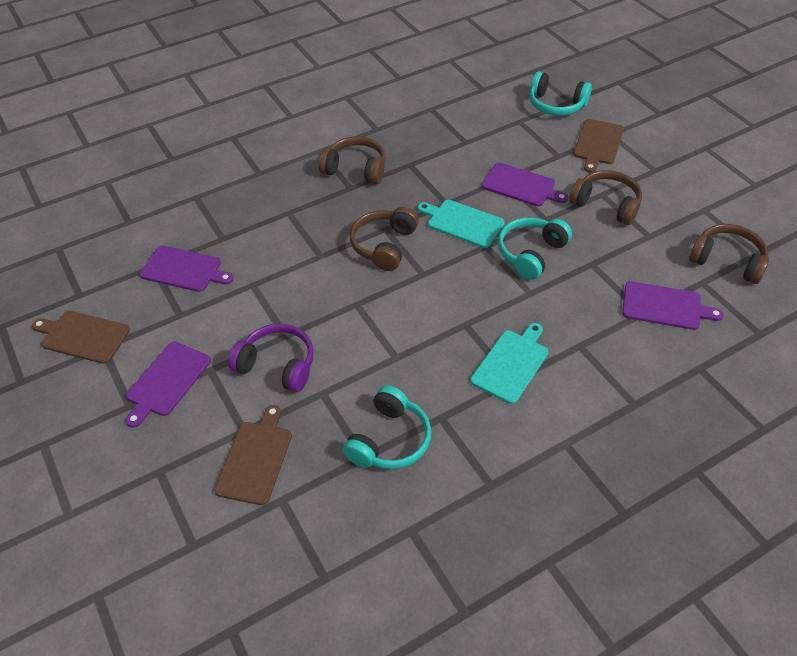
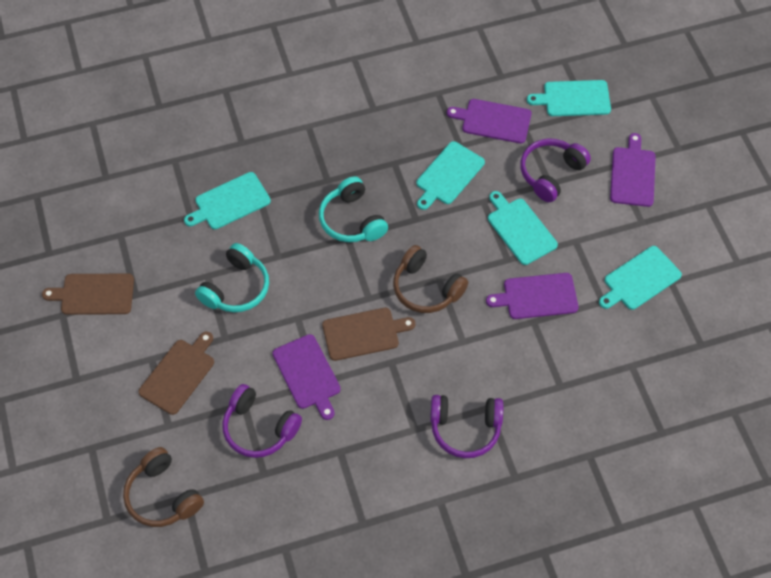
brown headphones: [318,136,386,184] [350,207,419,271] [569,170,642,225] [689,224,769,284] = 4 -> [123,447,204,527] [393,245,468,313] = 2
purple headphones: [228,324,314,392] = 1 -> [222,384,302,458] [430,395,503,458] [520,139,591,202] = 3
turquoise cutting board: [418,200,505,248] [470,323,549,404] = 2 -> [184,172,271,229] [416,141,485,210] [488,191,558,265] [527,80,611,116] [599,246,682,310] = 5
turquoise headphones: [343,385,431,469] [498,217,572,280] [529,72,592,116] = 3 -> [195,243,269,312] [319,176,388,242] = 2

